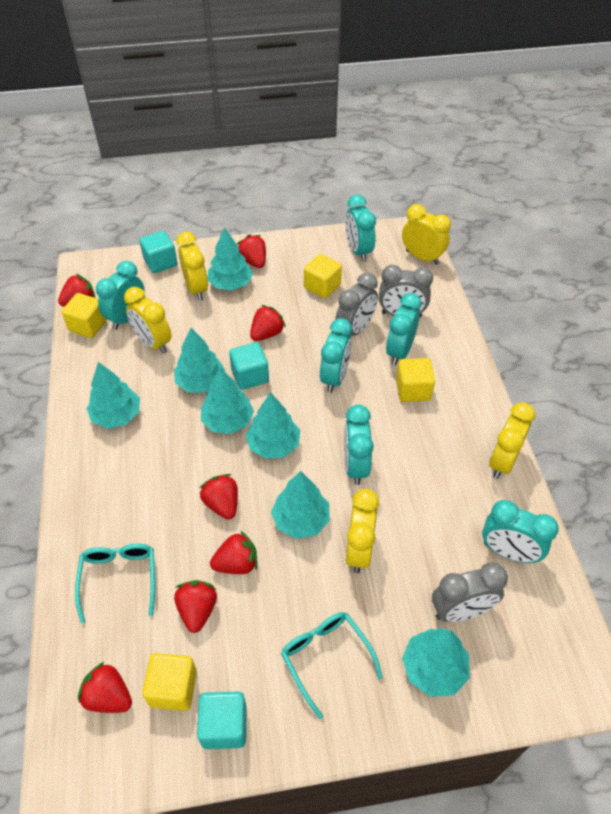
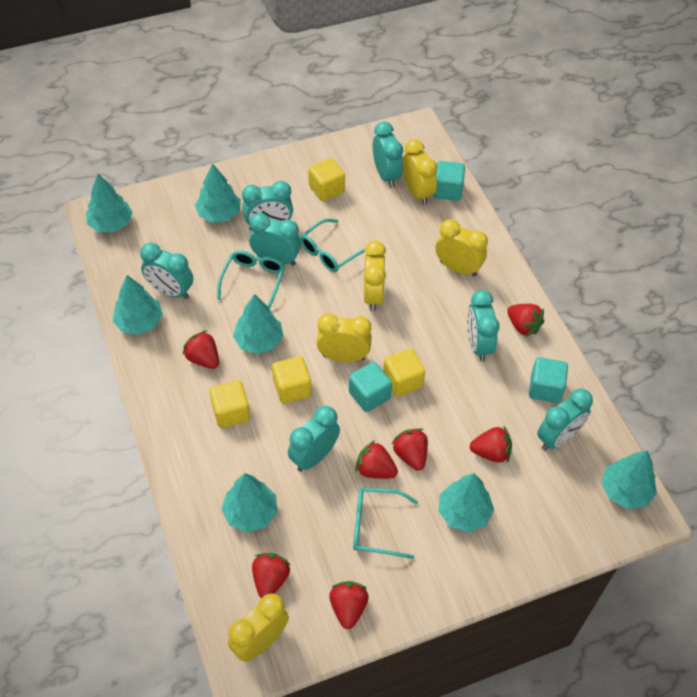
grey clock: [335,273,378,336] [379,265,433,317] [432,562,508,622] = 3 -> none = 0
turquoise clock: [96,261,145,330] [320,318,352,393] [344,405,374,485] [345,195,376,262] [386,293,422,365] [482,500,559,563] = 6 -> [140,243,193,299] [242,181,293,231] [249,213,301,266] [288,406,340,472] [373,122,403,188] [467,290,500,362] [537,388,593,451] = 7
turquoise glasses: [75,544,155,624] [281,612,383,719] = 2 -> [217,250,285,310] [300,218,365,272] [353,488,418,559] = 3

